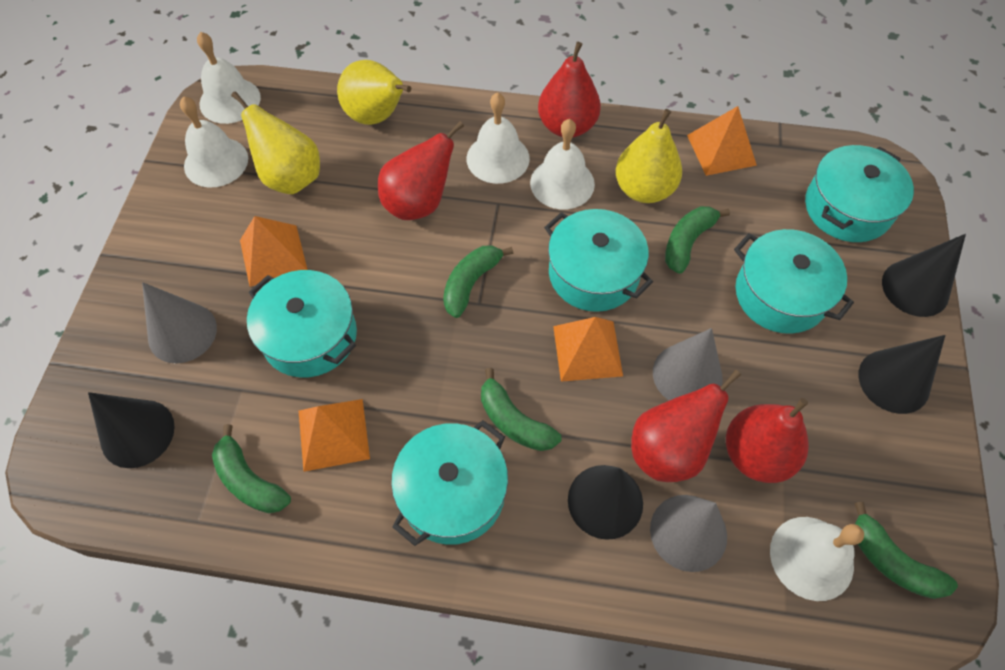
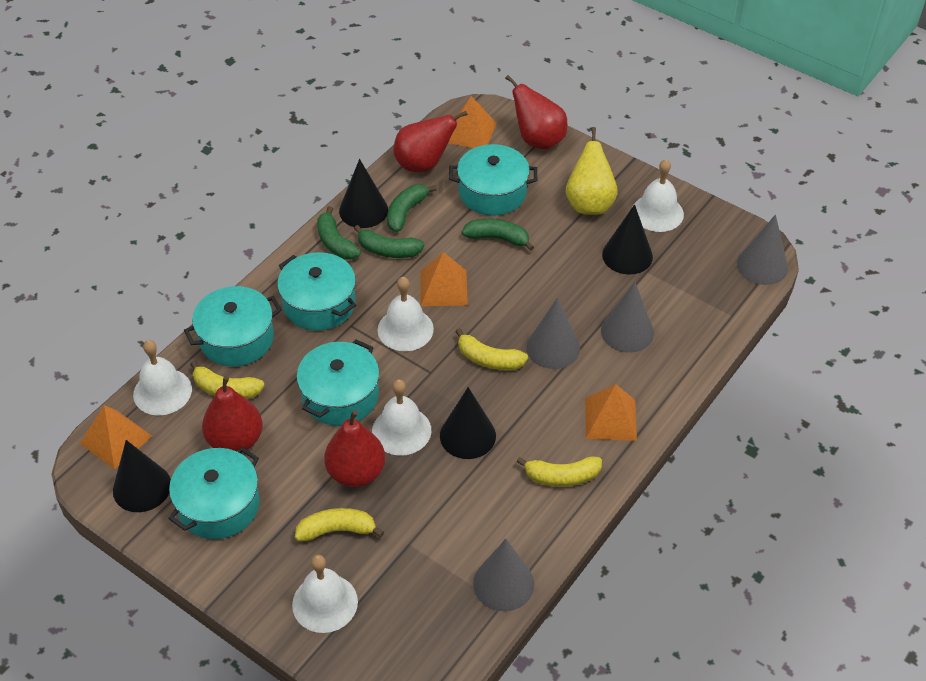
green banana: [212,424,291,513] [443,245,513,318] [481,368,561,451] [665,206,730,274] [854,502,958,599] = 5 -> [317,206,361,259] [354,225,425,258] [387,185,437,232] [462,219,534,251] = 4
grey cone: [142,282,217,363] [650,495,727,572] [653,328,722,400] = 3 -> [473,539,534,611] [527,298,580,369] [601,282,654,353] [737,215,788,285] = 4
yellow banana: none = 0 -> [190,361,265,399] [295,508,384,541] [455,328,528,370] [516,456,602,487] = 4
yellow pear: [231,91,320,194] [337,60,411,125] [616,109,682,203] = 3 -> [566,127,617,215] = 1

